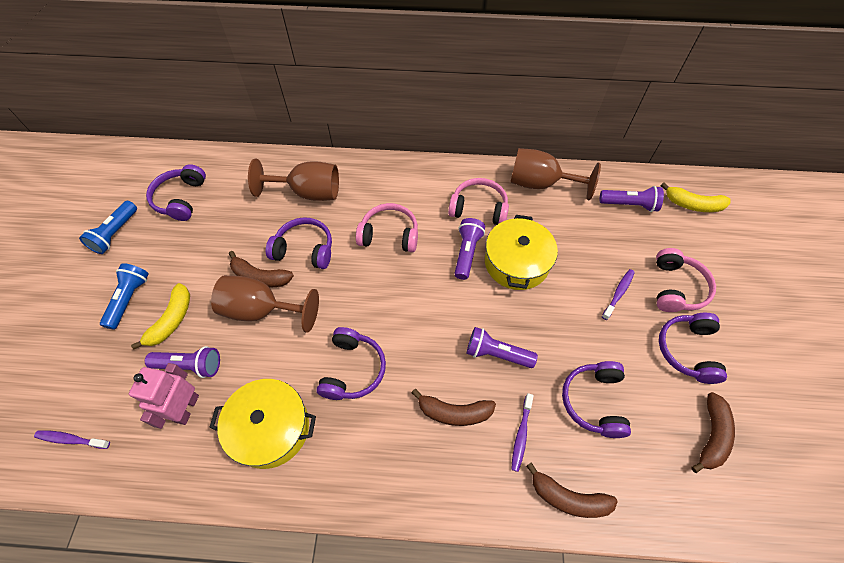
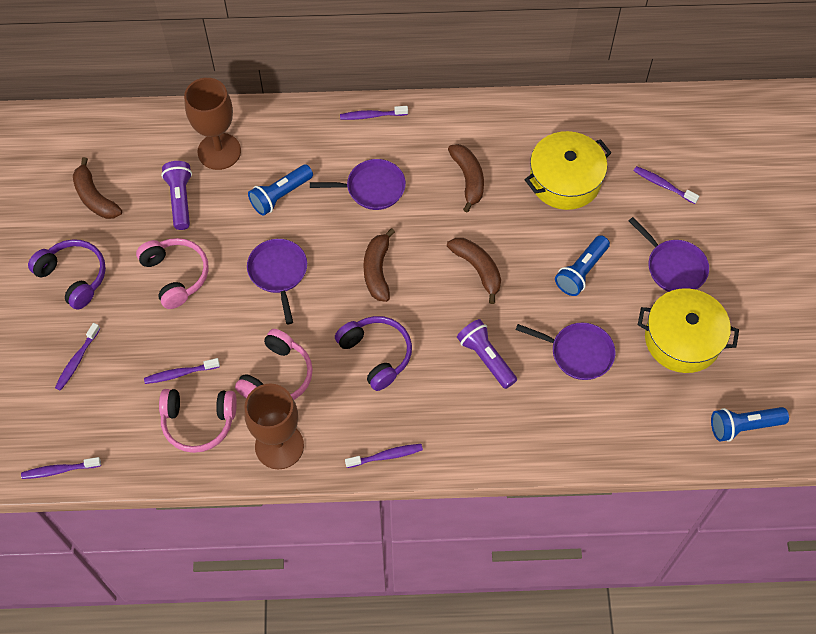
blue flashlight: [79,201,137,254] [100,263,149,330] = 2 -> [248,164,313,216] [555,235,610,296] [711,407,789,442] = 3
brown goblet: [211,275,319,333] [248,159,339,201] [510,148,601,200] = 3 -> [184,78,241,170] [244,383,304,469] = 2
pink robot: [129,363,199,429] = 1 -> none = 0
purple flashlight: [145,346,220,378] [454,218,485,280] [467,327,538,368] [600,186,664,212] = 4 -> [161,161,192,230] [457,319,517,389] = 2
purple headphones: [146,164,206,221] [266,217,332,269] [316,327,386,400] [562,361,631,438] [659,313,727,384] = 5 -> [28,239,106,310] [335,316,412,391] = 2
purple pan: none = 0 -> [247,239,307,324] [310,159,406,210] [516,323,615,380] [629,217,709,292] = 4
purple toothbrush: [34,430,110,449] [511,393,534,472] [602,269,635,320] = 3 -> [21,457,101,479] [55,323,100,391] [144,358,220,384] [340,106,408,120] [345,444,423,468] [634,166,699,204] = 6
yellow banana: [131,283,190,350] [661,183,731,212] = 2 -> none = 0

